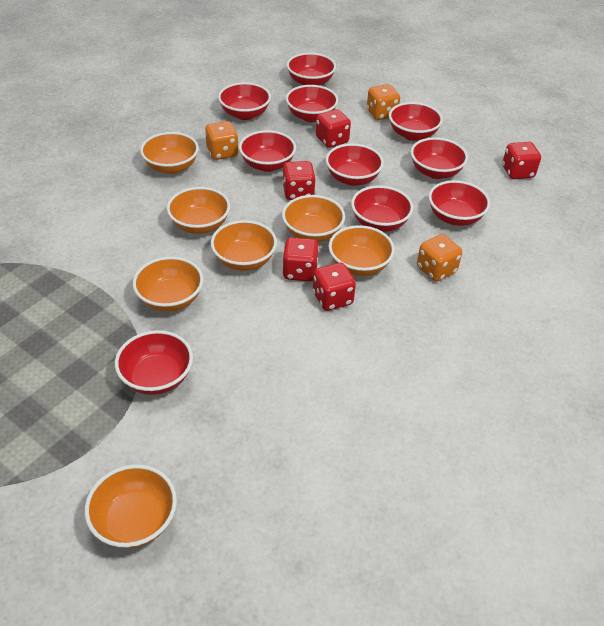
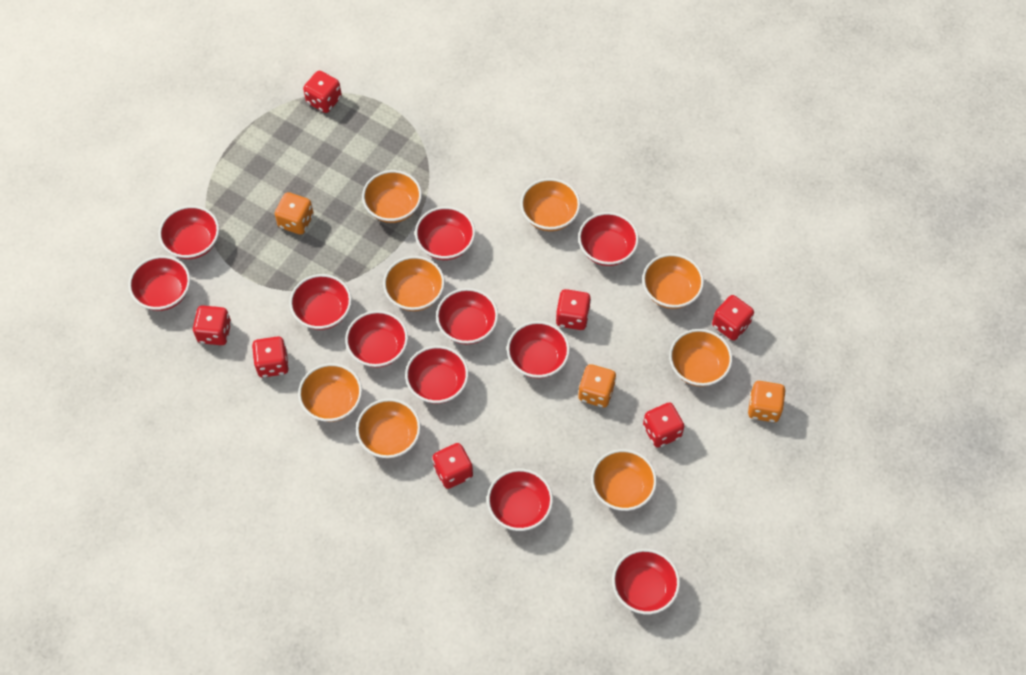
orange bowl: [85,465,177,548] [133,257,203,312] [140,132,199,174] [167,187,230,234] [211,220,277,271] [282,195,345,242] [329,225,395,276] = 7 -> [298,363,362,422] [356,398,421,458] [362,170,422,223] [383,256,445,311] [520,178,580,231] [591,449,657,511] [642,253,704,309] [669,329,732,386] = 8
red bowl: [115,330,193,395] [218,82,271,120] [239,130,296,172] [286,85,338,122] [287,53,336,85] [326,143,384,186] [351,185,413,232] [389,102,443,141] [411,137,468,179] [429,180,490,226] = 10 -> [128,255,190,311] [158,205,219,259] [289,274,352,330] [345,310,408,368] [405,346,469,404] [415,206,475,260] [436,288,498,345] [487,469,553,531] [507,321,570,378] [578,212,639,266] [612,549,680,614] = 11
red dice: [282,161,316,200] [282,237,319,281] [313,263,356,311] [316,109,351,148] [502,142,541,179] = 5 -> [193,305,231,345] [252,336,289,378] [303,71,342,113] [433,443,473,489] [556,289,591,330] [643,402,684,448] [712,295,754,341] = 7

